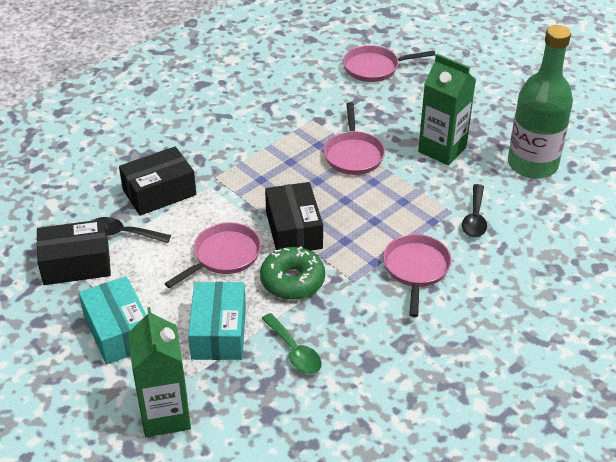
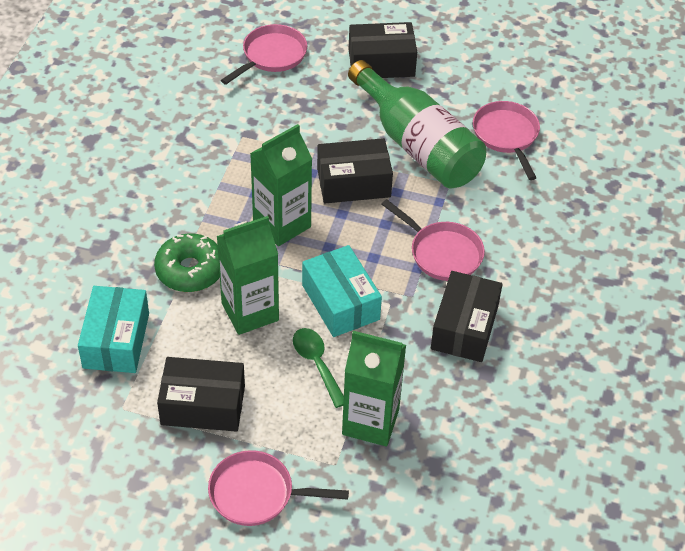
black box: [37,219,111,285] [119,146,196,216] [265,182,323,251] = 3 -> [157,357,245,432] [317,138,393,203] [349,22,417,78] [431,271,503,362] = 4
black spoon: [92,217,171,243] [462,184,487,237] = 2 -> none = 0
green carton: [128,307,191,437] [418,54,476,165] = 2 -> [217,216,279,335] [250,124,312,246] [342,331,406,446] = 3

